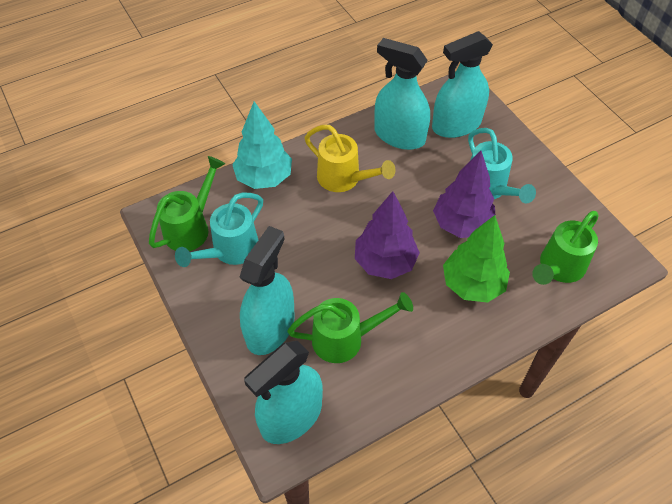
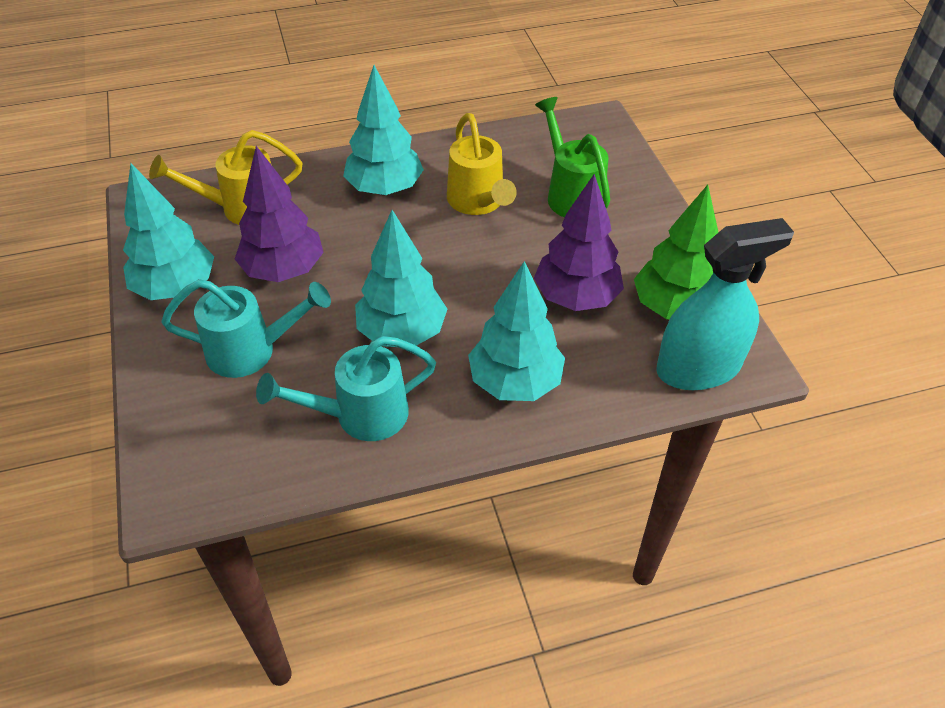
green watering can: [149,156,225,251] [287,292,413,363] [532,211,599,285] = 3 -> [535,97,610,218] = 1
turquoise spray bottle: [239,226,295,355] [244,341,323,444] [374,38,430,150] [432,31,493,138] = 4 -> [656,218,794,390] = 1
turquoise tree: [232,101,292,189] = 1 -> [123,163,214,300] [343,65,424,195] [355,210,447,347] [468,261,565,401] = 4
yellow watering can: [305,125,395,192] = 1 -> [149,130,303,225] [447,113,517,215] = 2

